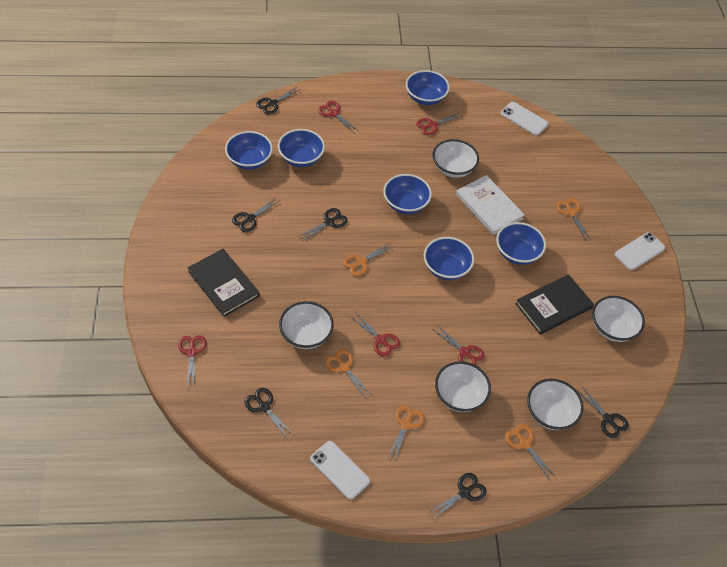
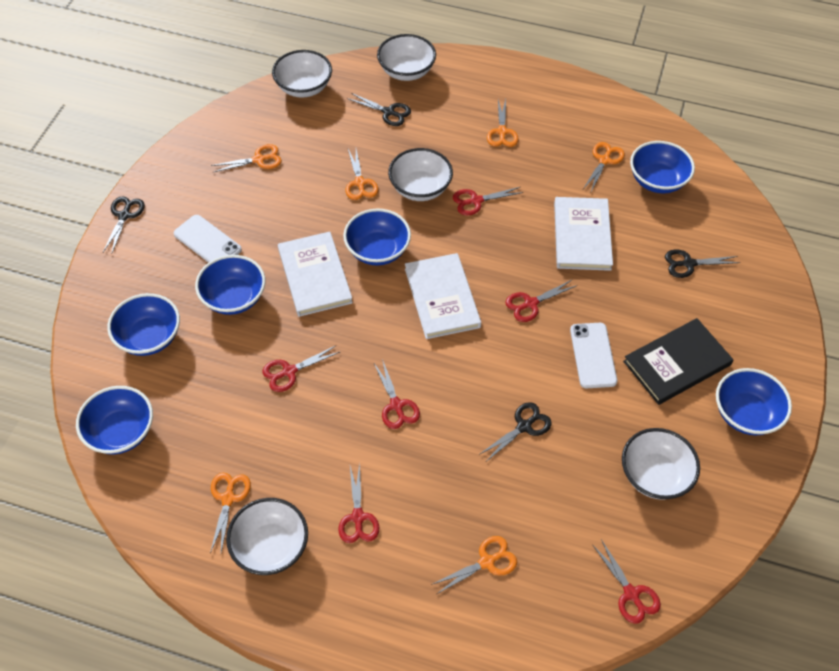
black book: [188,249,260,317] [515,274,594,335] = 2 -> [623,318,734,405] = 1
black scissors: [232,198,279,232] [244,388,293,438] [256,87,301,114] [298,208,348,241] [428,473,487,520] [577,386,629,438] = 6 -> [103,196,145,255] [347,93,411,126] [480,402,551,461] [665,249,740,278] = 4
orange scissors: [325,349,371,398] [343,242,394,276] [388,405,424,461] [505,424,556,480] [556,198,591,239] = 5 -> [210,473,251,553] [211,144,282,172] [346,149,379,200] [431,536,517,594] [487,99,519,147] [583,142,625,191] = 6
red scissors: [178,335,207,389] [318,101,359,133] [350,314,400,357] [416,112,462,135] [434,326,485,365] = 5 -> [262,346,340,392] [338,463,379,543] [373,359,420,429] [453,187,524,216] [505,280,576,322] [592,539,661,624] = 6
white book: [456,175,525,235] = 1 -> [278,232,353,317] [405,253,481,339] [554,197,613,271] = 3
white phone: [310,441,370,500] [501,102,549,135] [615,232,666,270] = 3 -> [174,215,242,263] [570,323,617,388] = 2

